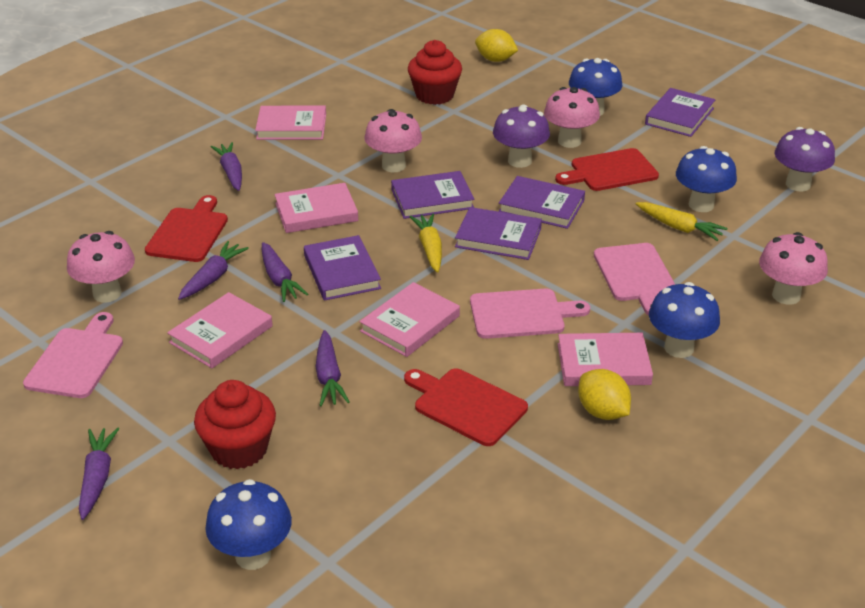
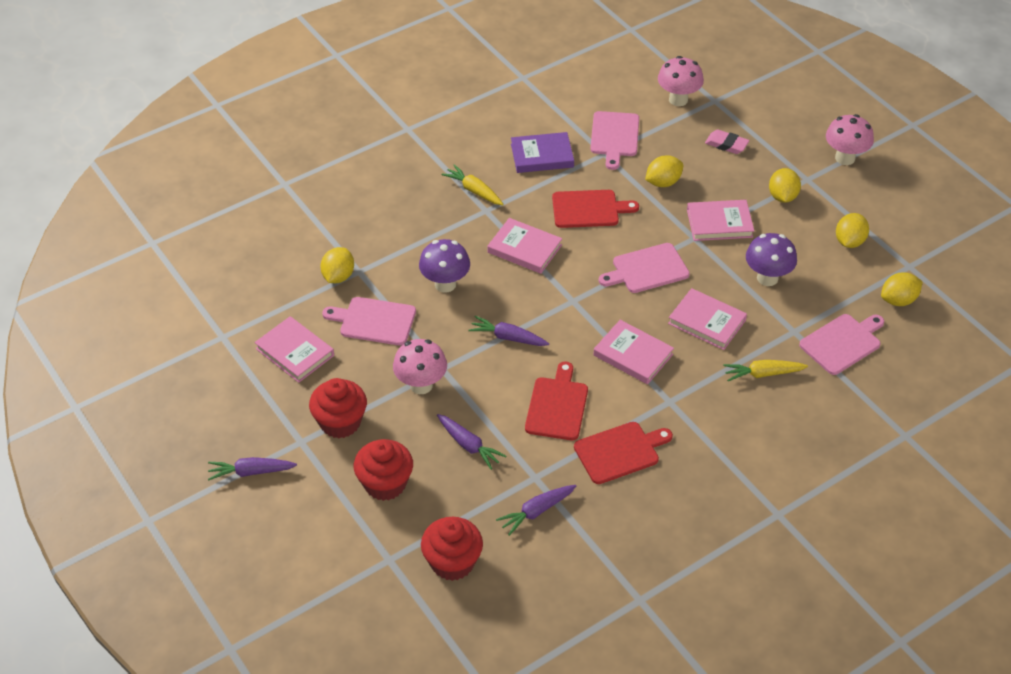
blue mushroom: [205,479,292,570] [569,58,623,116] [649,282,720,358] [676,146,737,212] = 4 -> none = 0
pink cutting board: [23,312,123,398] [470,289,590,339] [594,243,676,315] = 3 -> [322,297,416,346] [590,111,639,170] [599,243,689,293] [799,314,884,375] = 4
pink eraser: none = 0 -> [705,130,750,154] = 1
pink mushroom: [67,231,135,303] [365,109,422,172] [544,87,600,148] [759,232,828,305] = 4 -> [393,339,447,394] [658,56,704,106] [826,114,874,165] = 3
purple book: [304,235,381,301] [391,171,474,219] [455,207,542,260] [498,176,585,229] [645,88,715,137] = 5 -> [511,132,574,173] = 1
purple carrot: [79,428,119,520] [178,241,249,300] [211,142,242,191] [262,242,308,302] [316,330,350,406] = 5 -> [208,457,297,481] [437,414,506,470] [468,316,549,346] [496,485,576,536] = 4
red cupcake: [194,380,276,469] [408,40,462,105] = 2 -> [309,378,367,438] [354,439,413,501] [421,517,483,581] = 3
yellow lemon: [475,29,518,62] [578,369,631,420] = 2 -> [320,247,354,283] [645,155,683,187] [769,168,801,203] [836,213,869,248] [881,272,923,306] = 5

